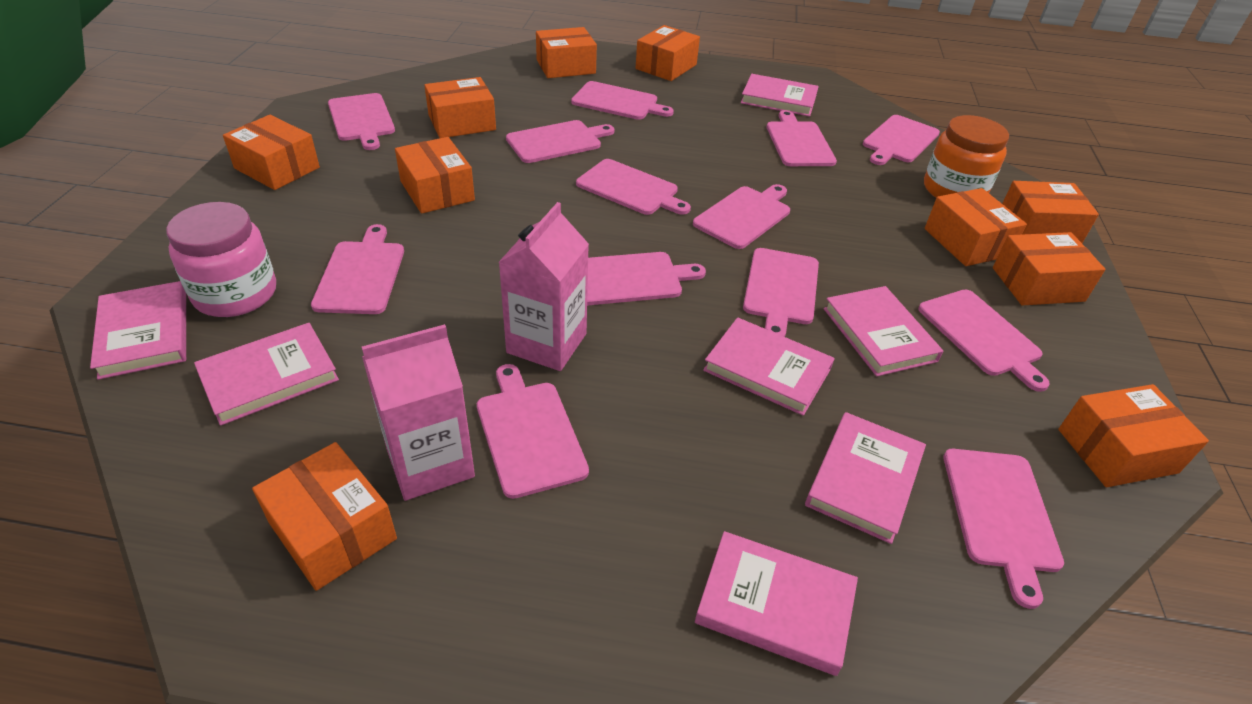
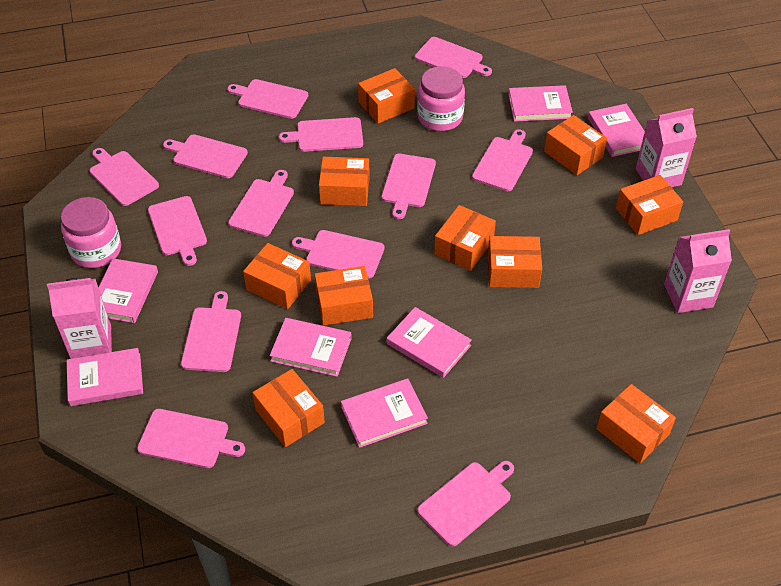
orange jar: [924,115,1009,198] = 1 -> none = 0
pink carton: [362,324,475,501] [499,202,589,371] = 2 -> [47,278,112,359] [636,108,697,187] [664,229,732,313] = 3
pink jar: [166,202,276,317] = 1 -> [61,197,121,268] [417,66,465,131] = 2

